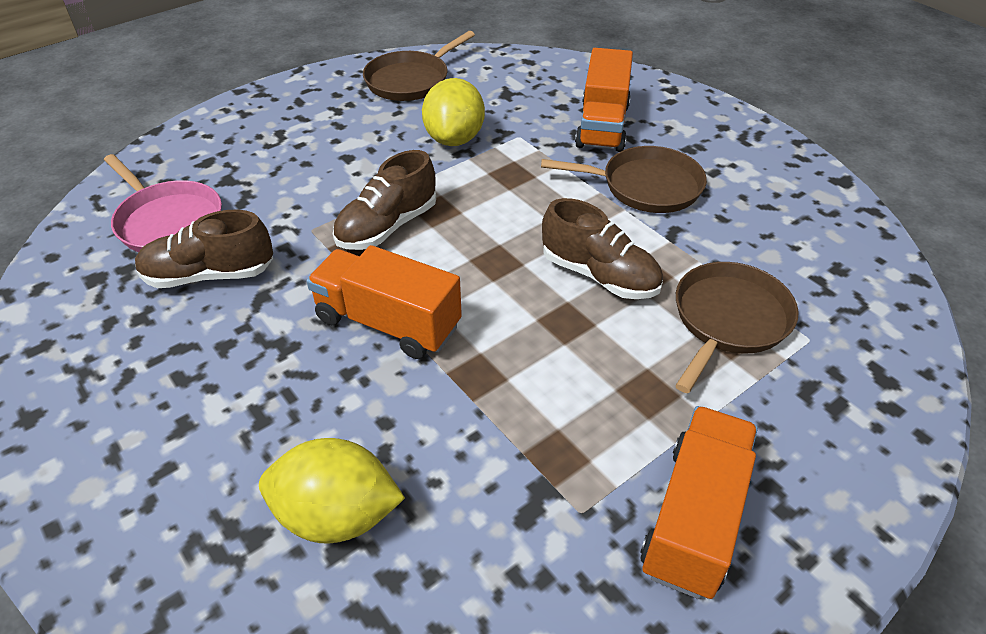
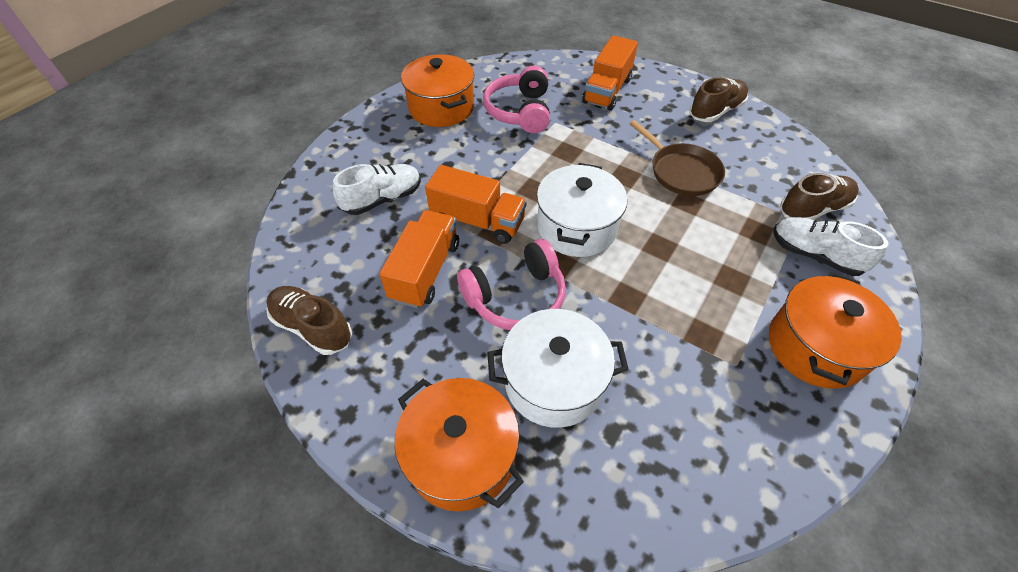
brown pan: [363,31,475,101] [541,146,707,213] [675,262,799,393] = 3 -> [629,120,725,196] = 1
orange pot: none = 0 -> [395,378,524,511] [401,54,474,127] [769,272,902,389] = 3
pink headphones: none = 0 -> [457,239,566,330] [483,66,550,133] = 2
pink pan: [104,154,222,252] = 1 -> none = 0
white pot: none = 0 -> [487,309,628,428] [537,163,627,257] = 2
white shoe: none = 0 -> [332,164,421,215] [774,217,888,276] = 2
yellow lemon: [259,438,405,544] [422,78,485,146] = 2 -> none = 0

